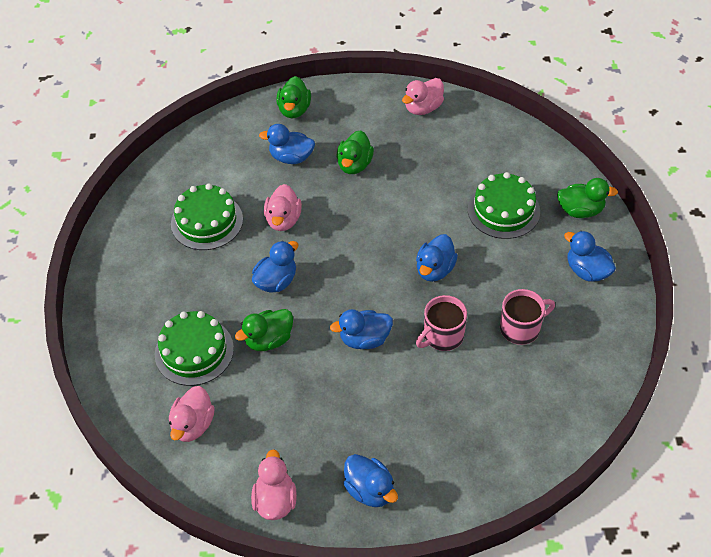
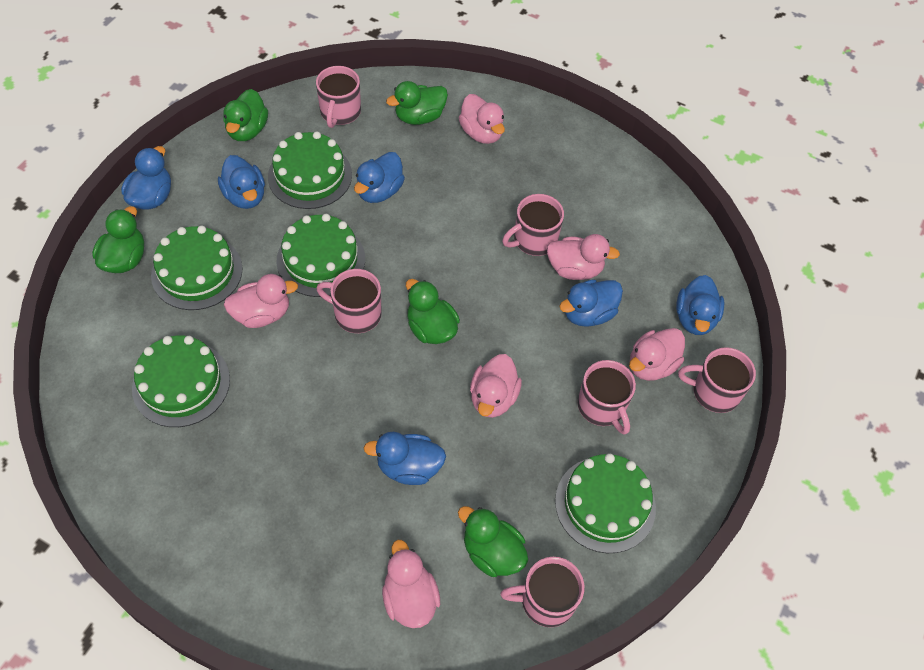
green cake: [155,311,234,386] [171,183,243,250] [468,172,540,239] = 3 -> [132,336,230,427] [151,225,243,310] [268,131,352,209] [276,214,365,297] [555,453,656,553] = 5
green duck: [235,309,293,351] [276,76,311,118] [337,130,374,174] [557,178,618,218] = 4 -> [92,206,144,273] [223,89,268,141] [386,81,448,125] [406,279,460,344] [458,506,528,577] = 5
pink duck: [169,386,215,442] [251,449,297,520] [264,184,302,231] [402,78,444,115] = 4 -> [224,274,298,328] [382,540,440,628] [458,94,505,144] [470,354,522,418] [547,234,620,280] [629,328,685,381] = 6
pink mug: [416,295,467,351] [500,289,555,345] = 2 -> [316,66,361,128] [316,269,382,333] [500,557,584,627] [502,194,564,256] [578,360,636,435] [678,347,756,413] = 6

